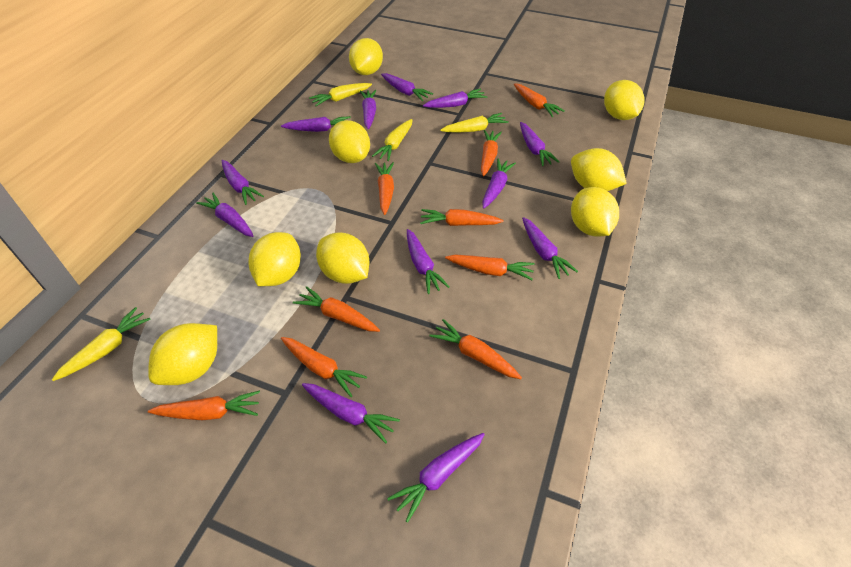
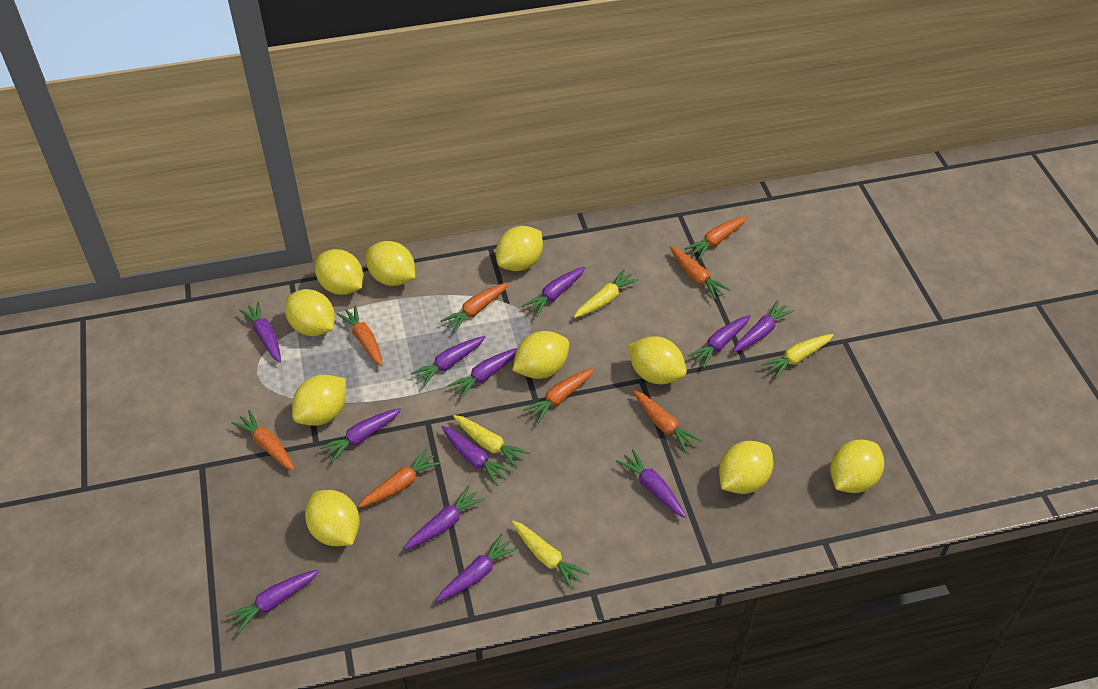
orange carrot: [148,390,260,420] [281,337,367,397] [293,286,380,332] [375,162,394,215] [420,209,504,226] [429,319,522,379] [445,255,535,280] [481,130,502,176] [514,83,565,117] = 9 -> [231,410,295,471] [337,305,383,366] [359,448,441,508] [441,282,509,333] [523,368,594,423] [633,390,702,453] [670,246,730,299] [685,216,747,260] = 8
yellow lemon: [148,323,217,385] [249,232,301,286] [316,232,370,284] [329,120,370,163] [349,38,383,75] [571,148,627,191] [571,187,619,237] [604,80,645,120] = 8 -> [285,289,335,336] [292,375,346,426] [305,490,360,546] [315,249,363,295] [366,241,415,286] [496,226,543,271] [512,331,569,379] [627,336,687,384] [719,441,773,494] [830,440,884,493] = 10

